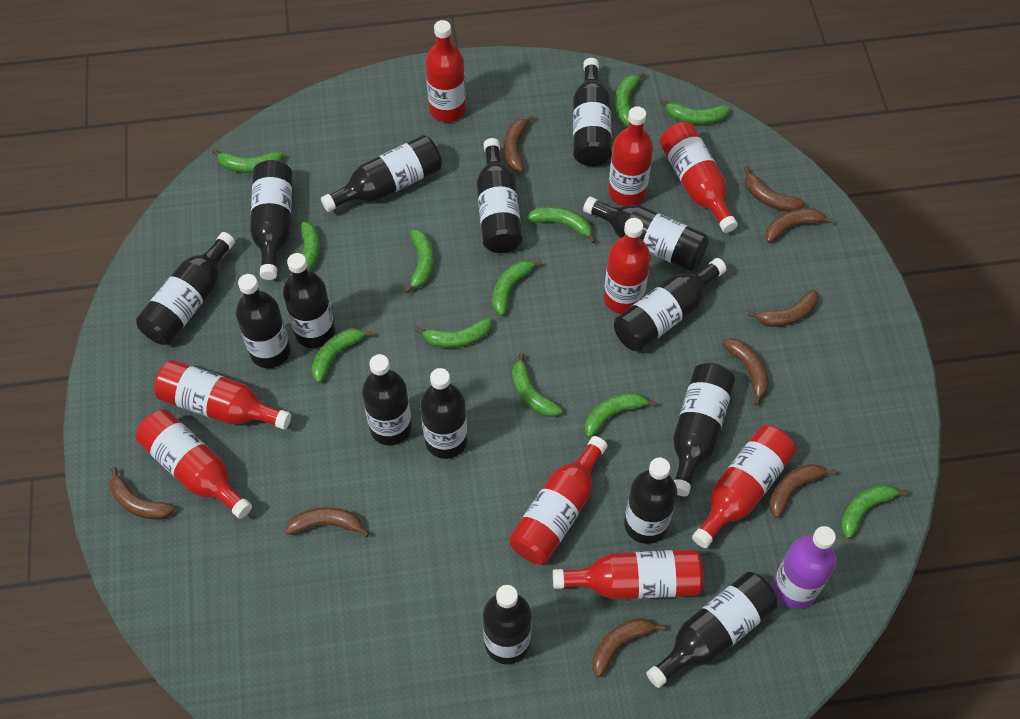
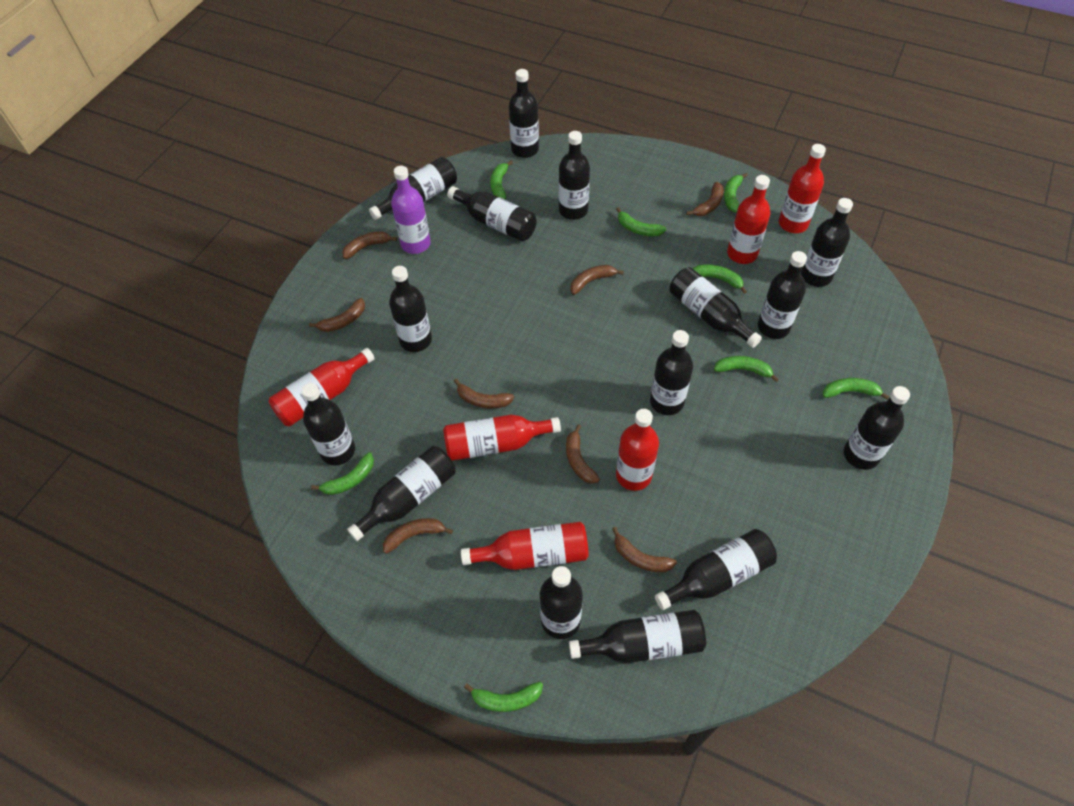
brown banana: [110,467,175,520] [286,507,370,537] [504,115,534,172] [592,618,665,677] [722,338,769,406] [744,166,805,212] [748,289,818,327] [765,208,834,243] [769,464,836,518] = 9 -> [309,298,365,332] [342,231,397,259] [383,518,453,554] [454,379,514,408] [566,424,600,484] [570,265,624,295] [612,527,677,572] [686,182,724,216] = 8
green banana: [212,149,283,173] [283,222,320,283] [312,328,373,383] [404,230,434,294] [415,318,492,348] [493,260,543,316] [512,353,562,417] [527,206,596,243] [585,392,656,437] [615,71,646,125] [660,99,730,125] [841,484,908,538] = 12 -> [311,452,374,495] [464,682,543,712] [490,161,513,200] [616,207,666,236] [693,264,747,294] [714,356,779,382] [724,173,748,213] [823,378,889,400] = 8
red bottle: [136,409,252,519] [154,360,291,430] [425,20,466,122] [509,436,607,564] [553,549,703,600] [604,218,651,314] [608,106,653,206] [660,122,738,233] [692,425,796,548] = 9 -> [268,348,375,427] [443,415,561,461] [461,522,589,570] [616,409,659,491] [727,175,770,264] [779,144,826,233] = 6

